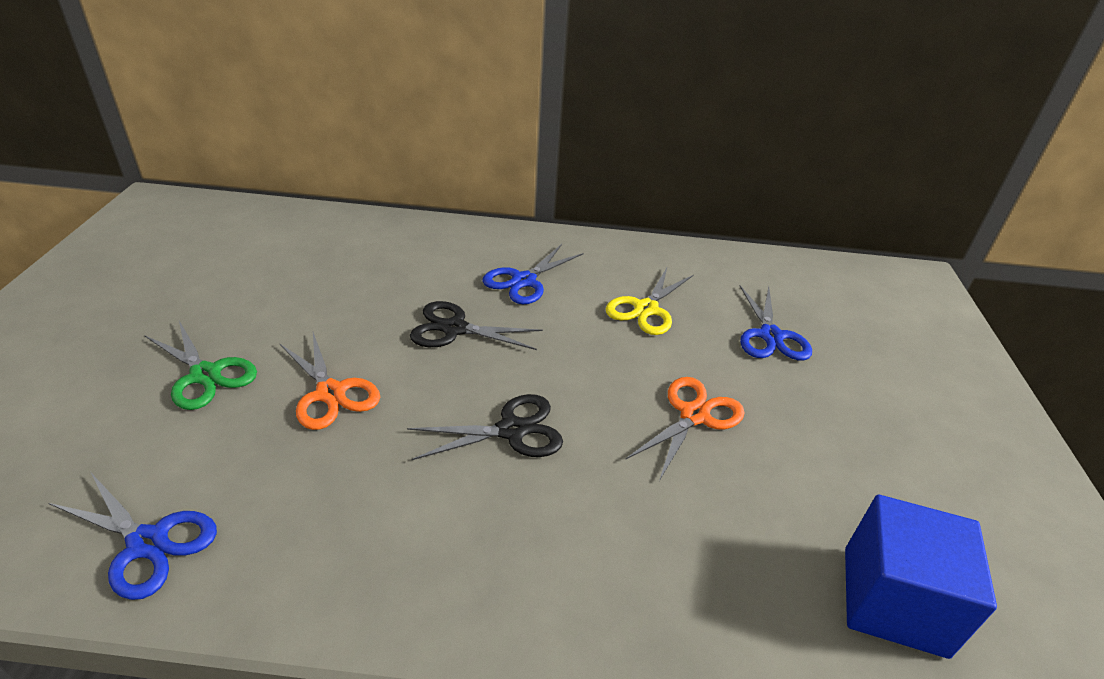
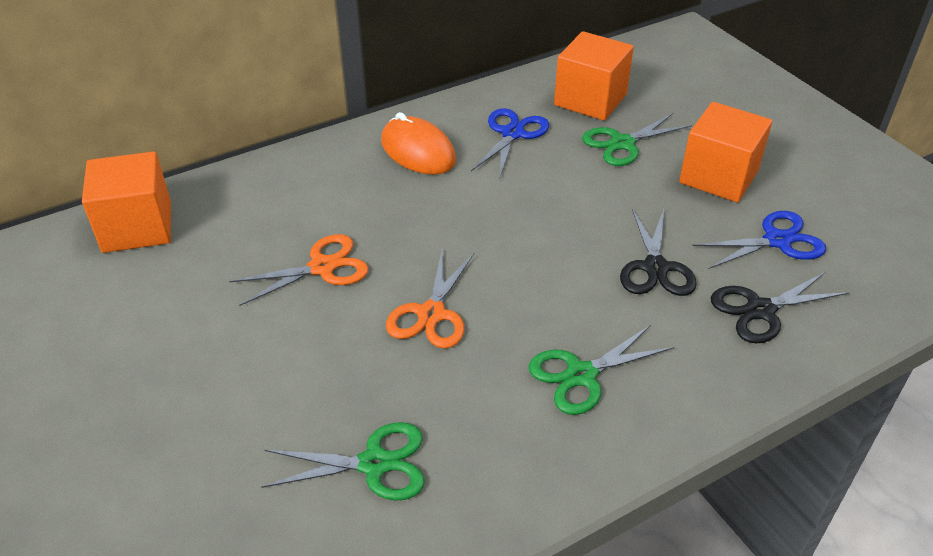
blue cube: [845,494,997,659] = 1 -> none = 0
blue scissors: [49,473,217,600] [482,244,584,304] [739,285,812,361] = 3 -> [471,108,549,180] [692,211,826,269] = 2
green scissors: [144,321,257,410] = 1 -> [261,422,425,500] [529,325,674,415] [582,113,692,166] = 3
orange cube: none = 0 -> [82,151,171,253] [554,31,634,121] [679,102,772,202] = 3
orange mouse: none = 0 -> [381,112,456,175] = 1
yellow scissors: [606,268,694,335] = 1 -> none = 0

